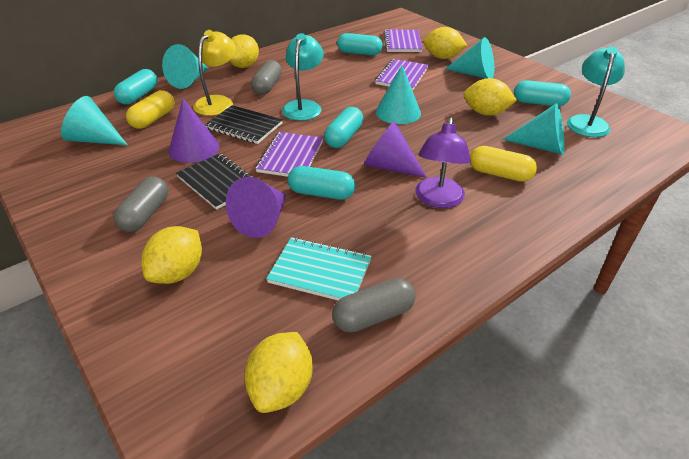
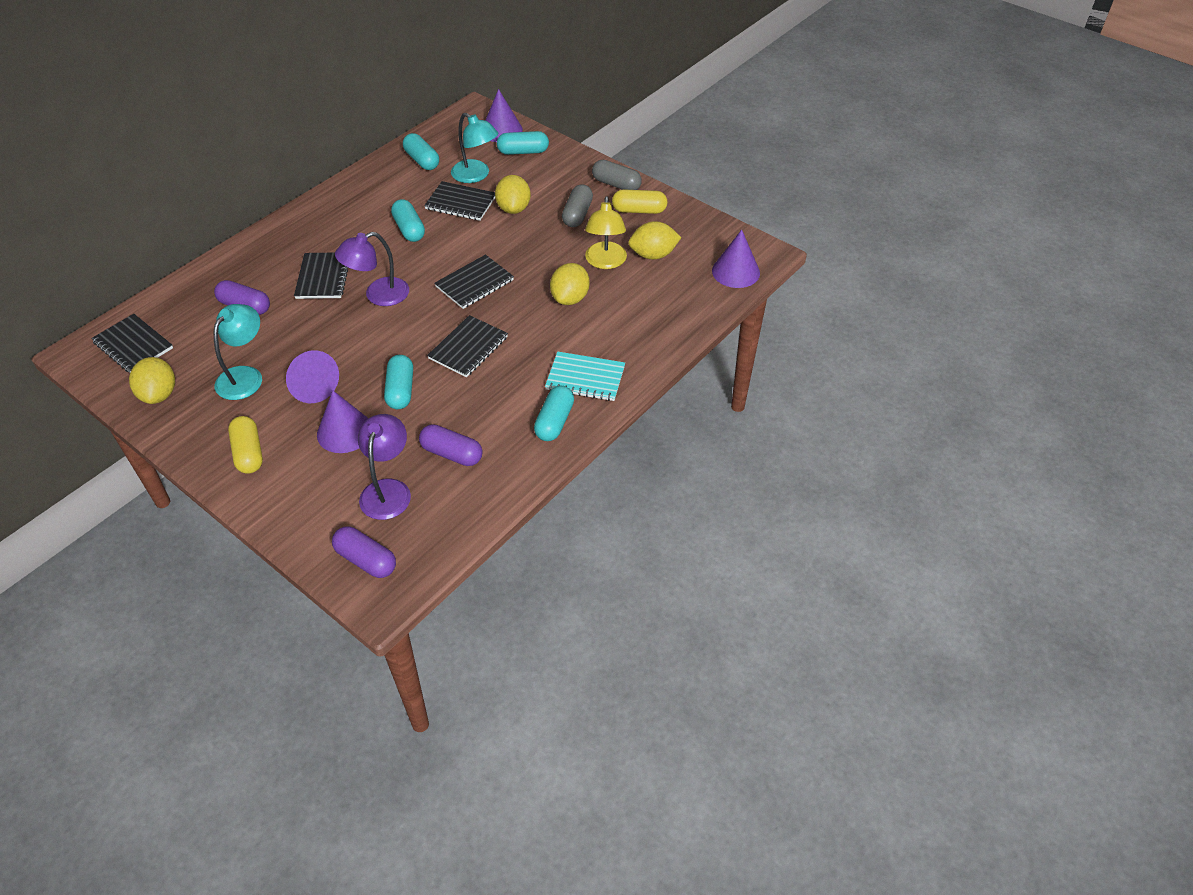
black notebook: [176,153,253,210] [205,105,283,144] = 2 -> [91,314,173,373] [294,253,348,299] [424,181,495,221] [427,315,508,377] [434,254,514,309] = 5
grey capsule: [113,176,168,232] [251,60,282,95] [332,278,415,333] = 3 -> [562,184,593,227] [592,160,642,190] = 2
purple capsule: none = 0 -> [214,280,270,315] [332,526,396,578] [419,424,482,466] = 3
purple cone: [168,99,220,163] [226,177,286,238] [363,121,427,178] = 3 -> [286,350,339,403] [317,391,368,453] [485,89,523,142] [712,230,760,288] = 4
purple lamp: [415,118,471,208] = 1 -> [335,232,409,306] [358,414,411,520] = 2
purple notebook: [255,132,323,177] [375,59,428,91] [384,30,423,52] = 3 -> none = 0
turquoise cone: [61,96,128,145] [162,44,208,89] [376,65,421,124] [445,37,494,79] [503,103,565,155] = 5 -> none = 0
yellow lemon: [141,226,202,284] [230,34,259,68] [244,332,313,413] [423,27,467,59] [464,78,517,116] = 5 -> [129,357,175,404] [495,175,531,214] [550,263,589,305] [628,221,682,259] = 4

